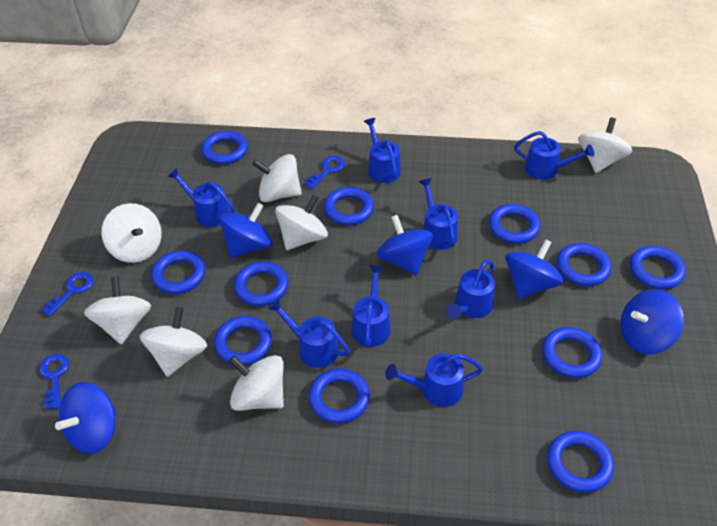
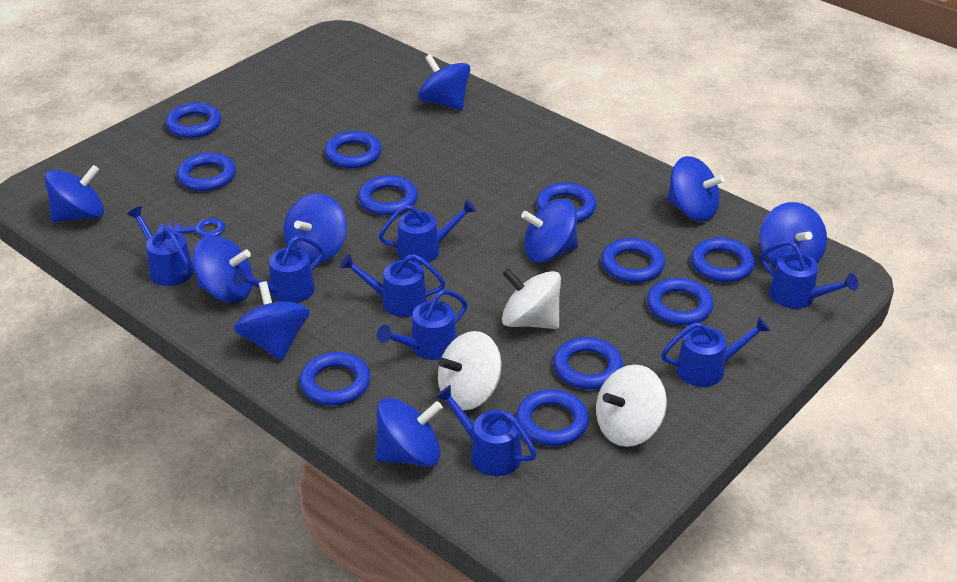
blue key: [39,354,69,410] [41,272,93,316] [304,156,345,189] = 3 -> [157,218,226,237] = 1
blue spinning top: [55,382,116,454] [219,203,272,258] [377,215,434,275] [505,239,563,299] [621,289,684,354] = 5 -> [45,165,104,222] [192,235,253,303] [234,281,310,361] [284,193,347,264] [376,398,443,467] [418,54,470,110] [521,198,578,263] [667,156,725,221] [759,202,827,268] = 9
white spinning top: [84,276,151,344] [101,203,162,263] [140,307,207,377] [229,355,284,411] [252,154,302,202] [275,195,328,250] [578,118,632,173] = 7 -> [438,331,501,410] [502,268,561,329] [596,365,667,447] = 3

